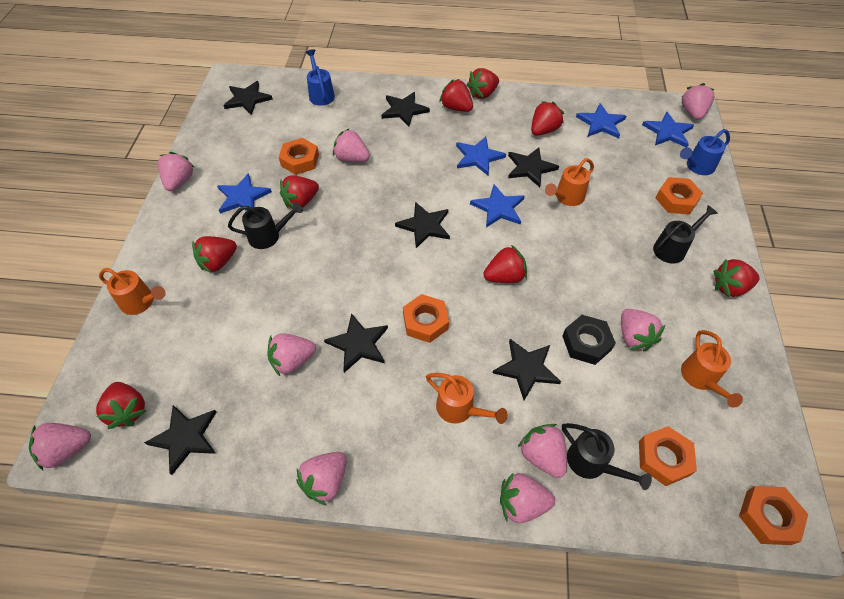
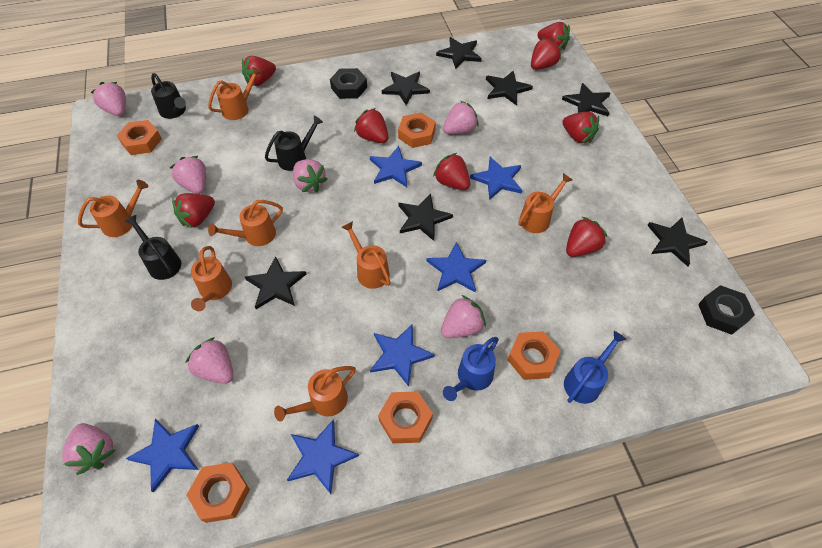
black nut: [562,315,616,365] = 1 -> [330,68,367,99] [698,285,755,335] = 2
blue star: [217,173,272,214] [456,137,506,175] [470,184,525,227] [576,103,626,138] [642,112,694,147] = 5 -> [126,419,199,493] [287,419,359,494] [370,146,422,187] [370,324,435,386] [426,242,486,293] [470,157,522,200] = 6
orange watering can: [99,268,166,315] [426,373,507,424] [545,158,594,206] [681,330,743,408] = 4 -> [78,180,149,237] [191,246,232,311] [208,67,262,120] [208,200,283,246] [274,366,356,422] [342,221,391,289] [518,173,572,233] = 7
pink strawberry: [29,423,91,470] [158,152,194,191] [267,333,316,376] [297,452,347,505] [333,129,370,162] [500,472,555,523] [518,424,567,478] [621,309,665,351] [681,83,715,120] = 9 -> [62,423,116,475] [91,82,126,116] [170,156,206,194] [185,337,233,384] [293,159,328,192] [441,295,486,338] [443,101,479,134] = 7

